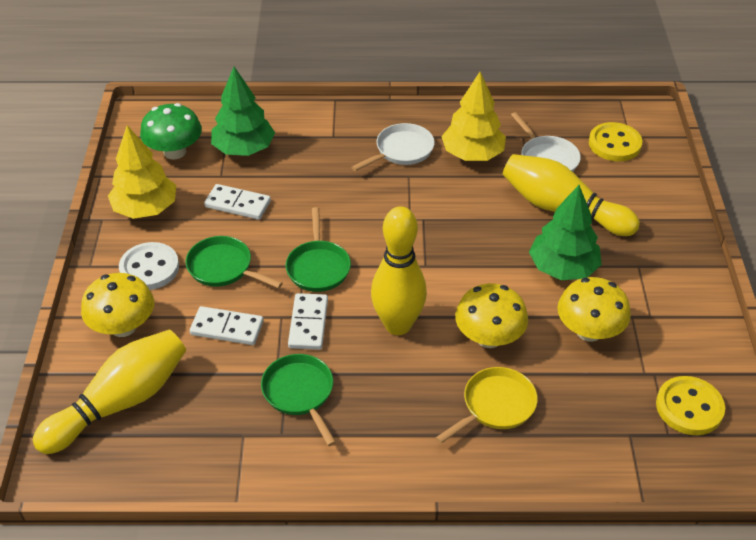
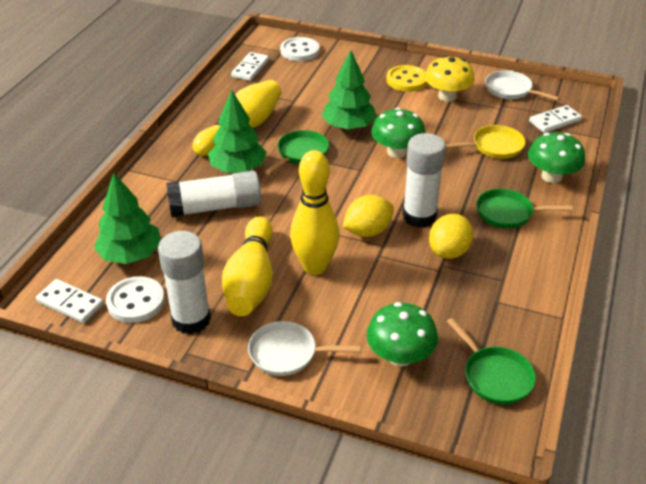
green mushroom: [140,103,202,160] = 1 -> [366,302,438,367] [371,107,425,158] [528,132,585,183] = 3
green tree: [211,67,275,156] [529,185,602,280] = 2 -> [94,173,161,264] [208,90,267,173] [322,50,377,130] = 3
white button: [119,242,179,290] = 1 -> [106,276,165,323] [280,37,320,61] = 2
white glue stick: none = 0 -> [158,231,211,334] [166,171,261,217] [403,133,446,228] = 3
yellow button: [589,122,642,161] [656,376,725,435] = 2 -> [386,65,427,92] = 1
yellow lemon: none = 0 -> [343,195,394,237] [429,214,473,259] = 2
yellow mushroom: [81,273,154,337] [455,283,528,348] [557,277,631,342] = 3 -> [425,55,475,102] = 1
yellow tree: [108,125,176,219] [441,72,506,161] = 2 -> none = 0

